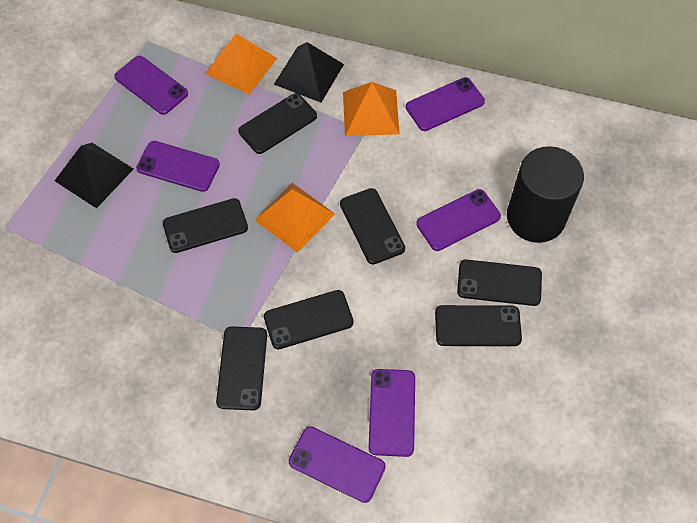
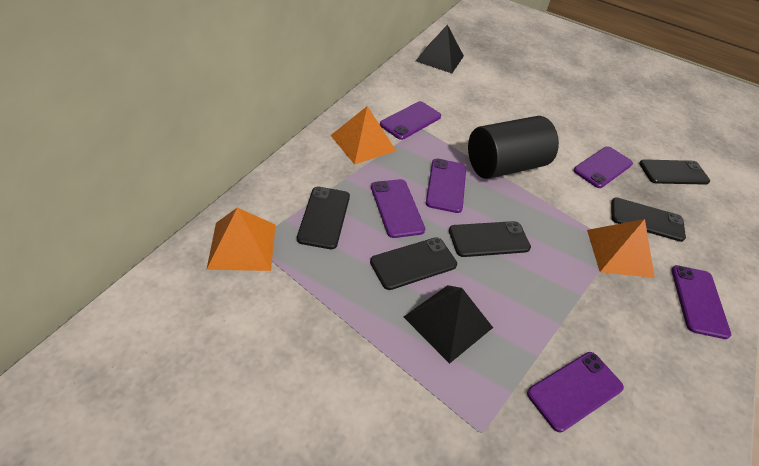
black phone: [163,198,248,253] [216,326,267,410] [238,93,317,154] [264,290,354,349] [340,188,405,264] [435,305,522,346] [457,259,542,306] = 7 -> [297,187,350,249] [370,237,457,290] [449,221,531,257] [611,198,686,242] [639,159,710,185] = 5

